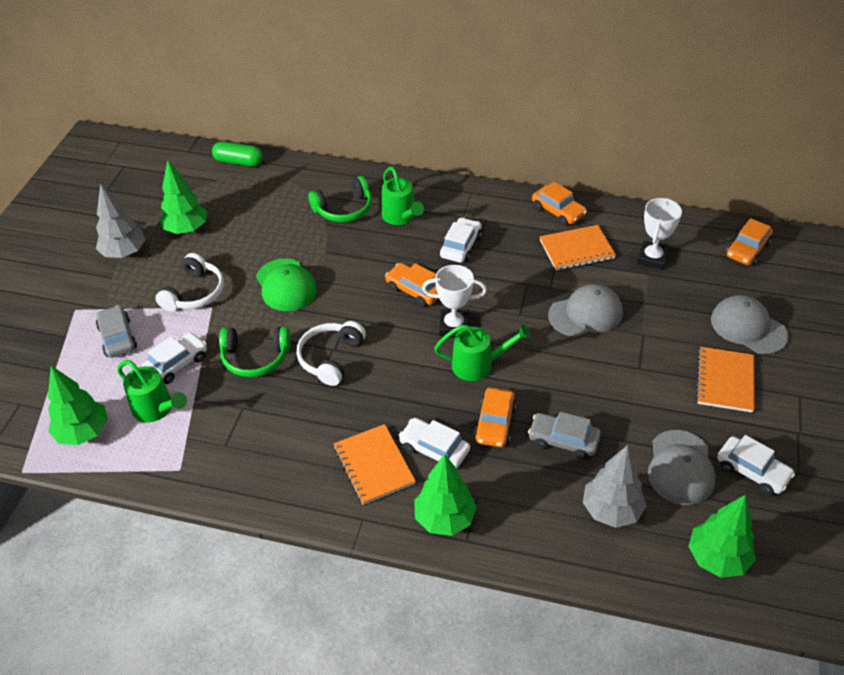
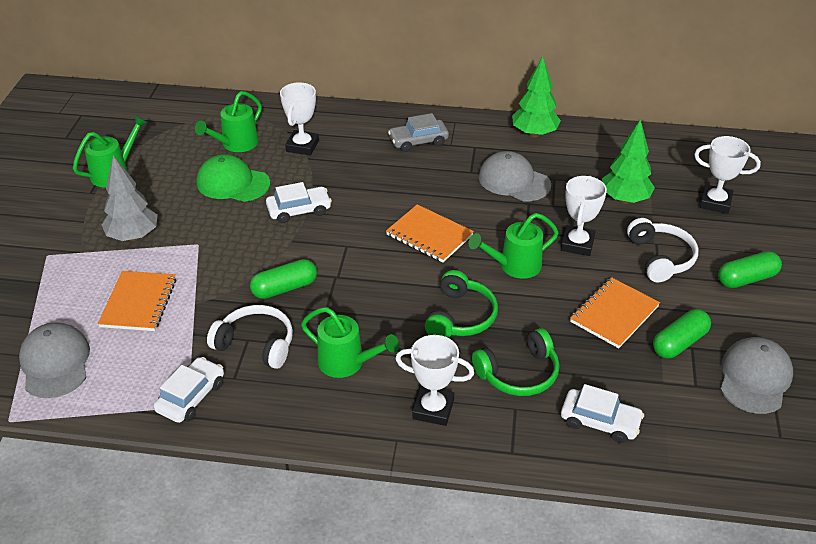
green capsule: [212,142,263,167] = 1 -> [250,259,317,299] [653,309,711,359] [718,251,782,288] = 3
green tree: [48,366,108,445] [159,160,207,234] [414,454,477,536] [688,495,756,578] = 4 -> [512,56,561,138] [602,119,655,204] = 2
green watering can: [117,360,187,422] [382,167,424,225] [434,324,531,381] = 3 -> [73,115,147,188] [195,91,262,152] [301,307,399,378] [469,213,559,279] = 4
grey car: [96,305,137,358] [528,412,601,459] = 2 -> [388,113,449,152] = 1
grey tree: [96,184,146,258] [583,445,646,528] = 2 -> [102,155,158,241] = 1
orange car: [385,263,438,307] [474,388,516,447] [532,182,587,226] [726,218,773,266] = 4 -> none = 0
white car: [142,332,207,384] [399,418,470,469] [440,217,482,263] [717,435,795,495] = 4 -> [154,357,224,423] [266,182,332,223] [561,384,644,443] = 3
white trophy: [422,265,487,337] [637,198,682,270] = 2 -> [280,82,319,156] [396,335,474,426] [561,176,607,256] [694,136,761,214] = 4

